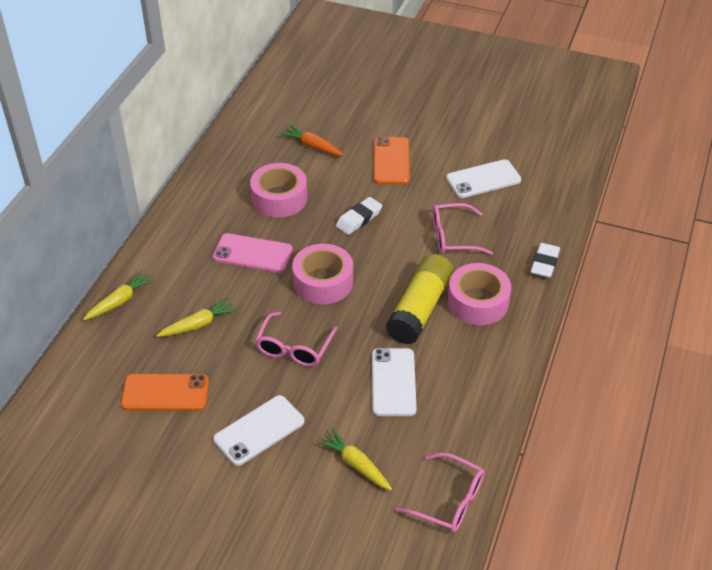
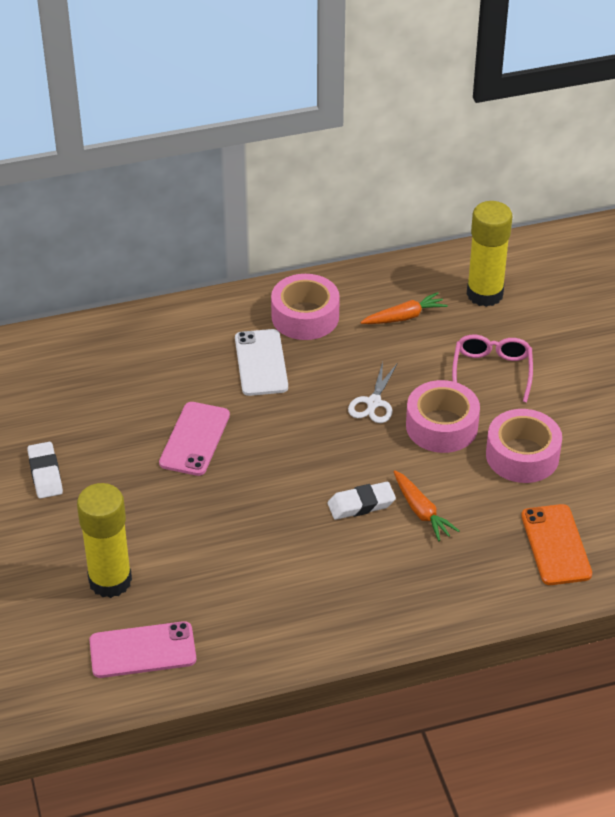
orange carrot: [281,125,344,156] = 1 -> [360,292,448,324] [393,470,460,541] = 2
orange phone: [121,374,209,411] [374,137,410,184] = 2 -> [521,504,592,585] = 1
pink glasses: [255,312,337,366] [395,453,484,532] [432,203,493,255] = 3 -> [452,335,533,402] = 1
pink phone: [213,233,293,273] = 1 -> [90,621,196,678] [159,402,230,476] = 2
white phone: [213,395,304,466] [372,348,417,416] [446,159,521,198] = 3 -> [235,329,288,396] = 1
white scissors: none = 0 -> [348,362,398,423] = 1
yellow carrot: [83,270,154,320] [156,298,237,337] [317,428,392,490] = 3 -> none = 0
yellow glue stick: [386,254,454,344] = 1 -> [77,483,132,598] [467,201,513,307] = 2

